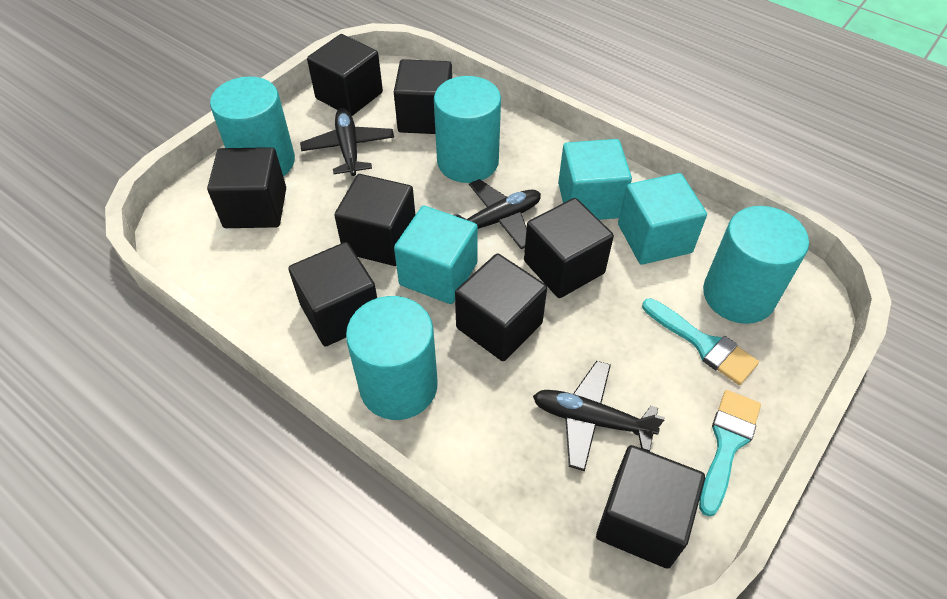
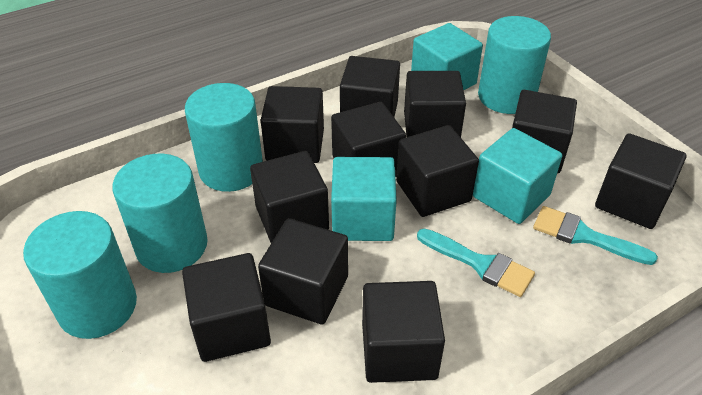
black cube: [207,147,286,228] [288,242,377,347] [307,34,383,116] [334,174,415,266] [394,59,452,134] [455,253,547,361] [524,198,614,298] [596,445,705,569] = 8 -> [182,253,271,362] [250,151,329,243] [258,218,348,325] [260,86,324,163] [331,102,406,177] [340,56,400,117] [362,281,445,383] [396,125,479,217] [404,71,466,137] [512,90,577,174] [595,133,687,229] = 11
black plane: [300,108,394,176] [453,179,541,249] [533,361,665,471] = 3 -> none = 0

